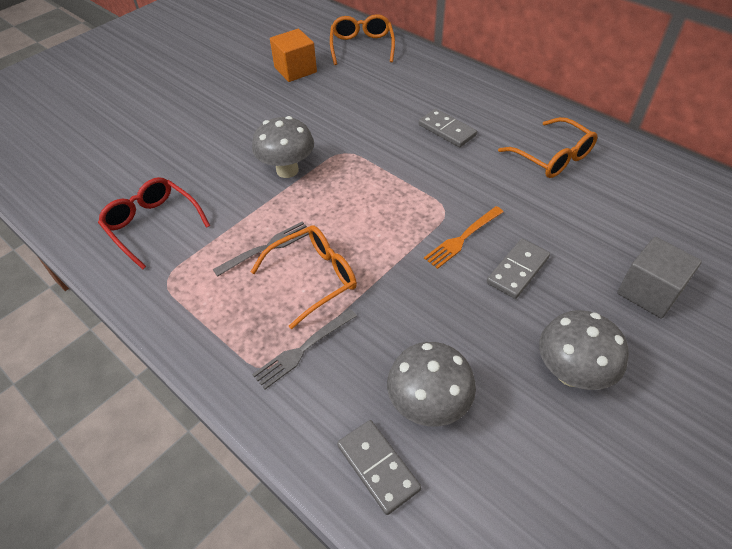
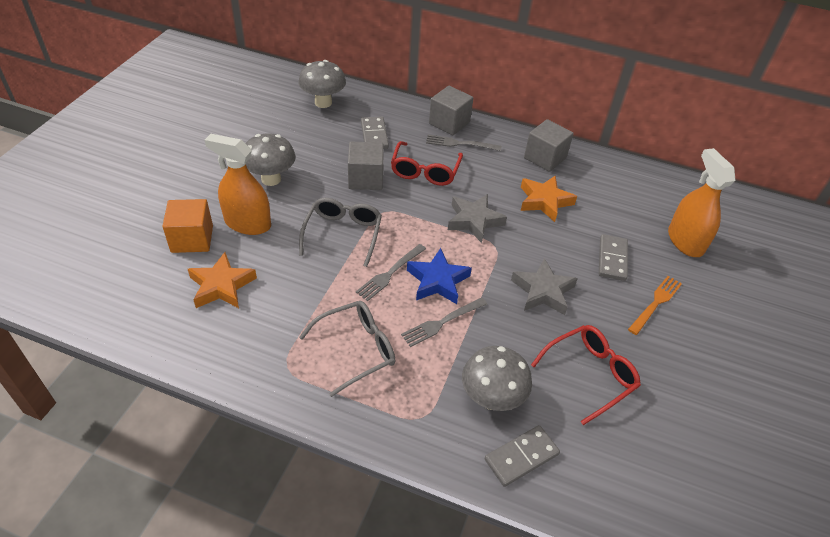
blue star: none = 0 -> [407,248,472,304] = 1
grey cube: [617,237,702,318] = 1 -> [348,142,384,190] [429,86,473,135] [524,119,574,172] = 3
grey fork: [213,221,309,277] [252,308,357,389] = 2 -> [356,244,426,301] [401,297,487,347] [426,135,501,151] = 3
grey glasses: none = 0 -> [299,198,382,267] [299,301,395,397] = 2
grey star: none = 0 -> [448,194,507,243] [511,258,578,315] = 2
orange glasses: [251,225,357,329] [330,14,395,65] [498,117,598,178] = 3 -> none = 0
orange spray bottle: none = 0 -> [204,134,271,235] [668,148,735,257] = 2
orange star: none = 0 -> [188,252,257,308] [521,175,577,222] = 2
red glasses: [98,177,210,269] = 1 -> [391,141,463,186] [531,325,641,425] = 2

